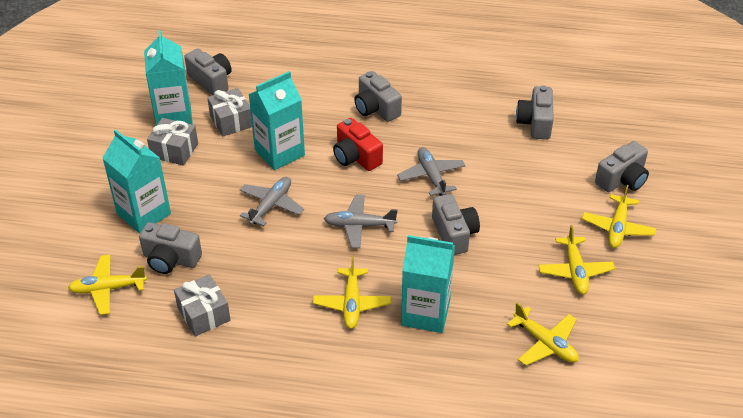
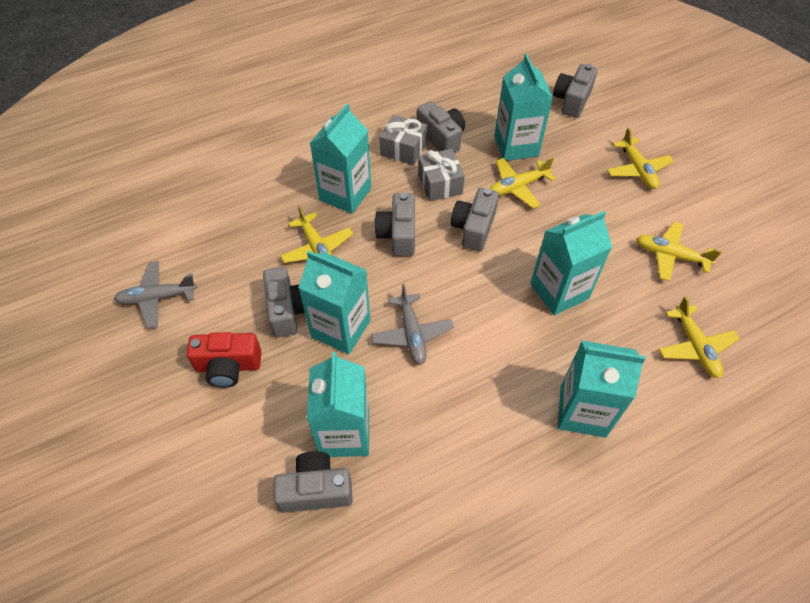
grey gift: [147,118,198,166] [174,274,231,337] [207,88,252,137] = 3 -> [380,115,427,165] [418,149,465,201] = 2
grey plane: [240,177,304,226] [324,194,398,248] [397,147,465,196] = 3 -> [114,261,197,329] [371,284,454,365] = 2
turquoise carton: [103,130,171,234] [144,30,193,126] [248,71,305,170] [401,235,455,333] = 4 -> [298,251,371,354] [307,352,369,457] [310,103,371,214] [494,54,553,161] [530,211,612,315] [558,341,646,438] = 6

